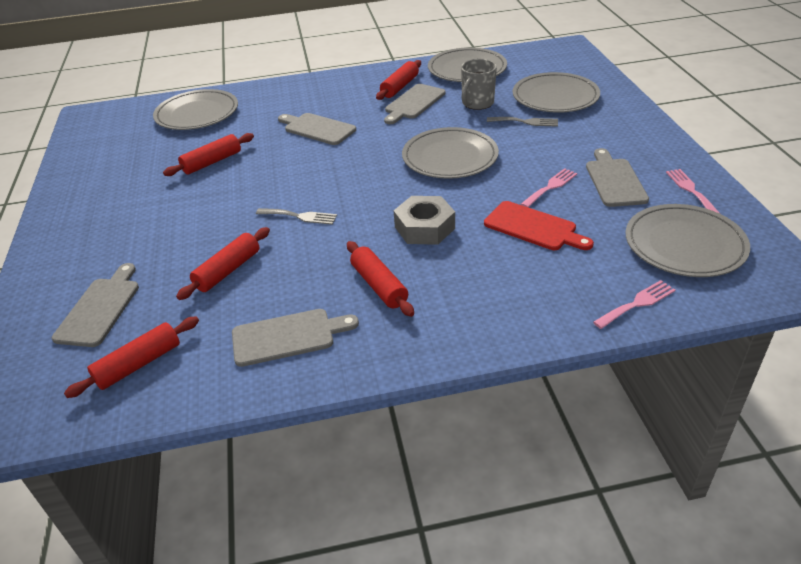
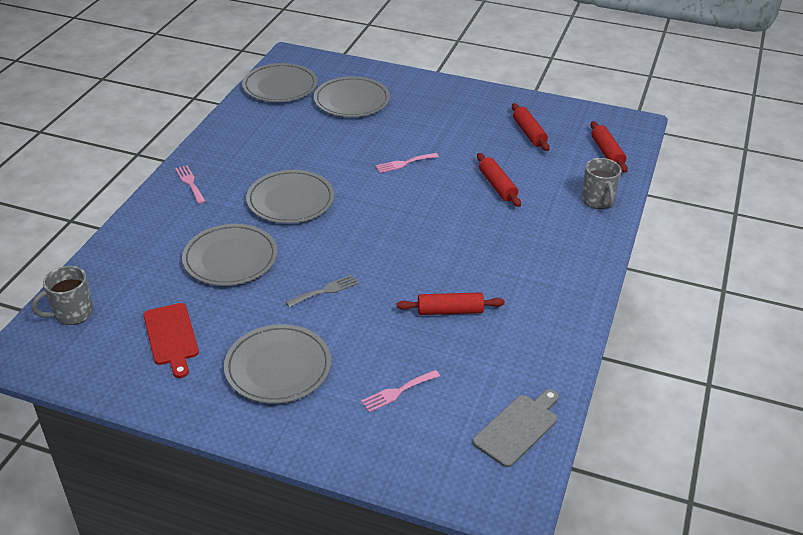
grey cutting board: [52,263,139,347] [232,309,359,367] [278,113,356,145] [384,84,446,124] [586,148,649,207] = 5 -> [473,389,559,467] = 1
grey fork: [256,208,337,225] [487,117,558,127] = 2 -> [286,274,359,307] = 1
grey mug: [461,59,497,110] = 1 -> [31,266,93,325] [582,158,622,209] = 2
grey nut: [394,196,455,245] = 1 -> none = 0
red rolling pin: [64,316,199,398] [163,133,254,176] [176,227,270,300] [347,241,414,317] [376,60,421,100] = 5 -> [397,292,505,315] [477,153,521,207] [512,103,550,151] [591,121,628,173] = 4

